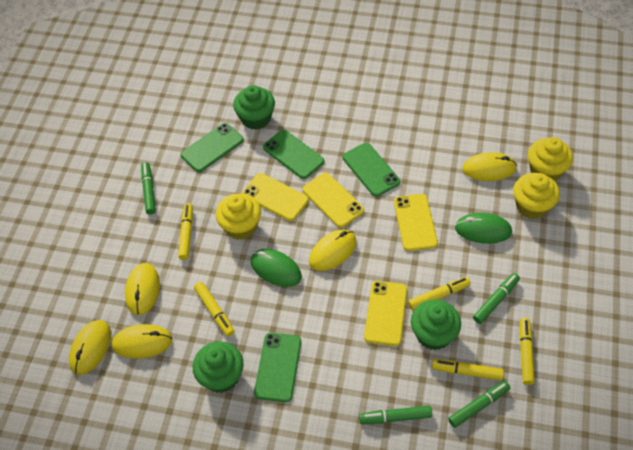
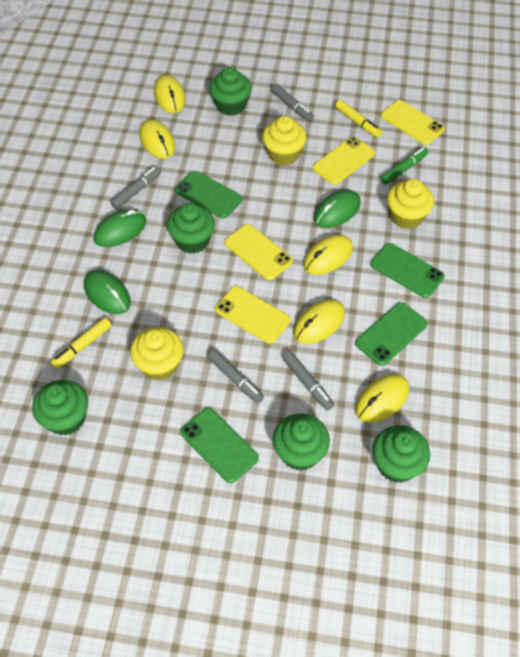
green cupcake: [192,341,244,393] [233,85,275,130] [411,300,461,350] = 3 -> [32,380,88,436] [167,203,215,254] [209,67,252,116] [273,413,330,471] [372,425,430,483] = 5
green marker: [141,162,156,214] [359,406,432,424] [448,381,510,428] [473,273,520,324] = 4 -> [380,147,428,185] = 1
green mouse: [251,249,302,287] [455,213,512,244] = 2 -> [84,270,131,314] [94,209,146,247] [314,190,361,228] = 3
grey marker: none = 0 -> [110,166,161,209] [208,349,264,403] [271,84,314,122] [282,351,334,411] = 4
yellow marker: [178,203,193,260] [194,282,234,336] [408,277,471,310] [432,359,504,381] [519,318,535,385] = 5 -> [50,317,112,369] [335,100,382,138] = 2

